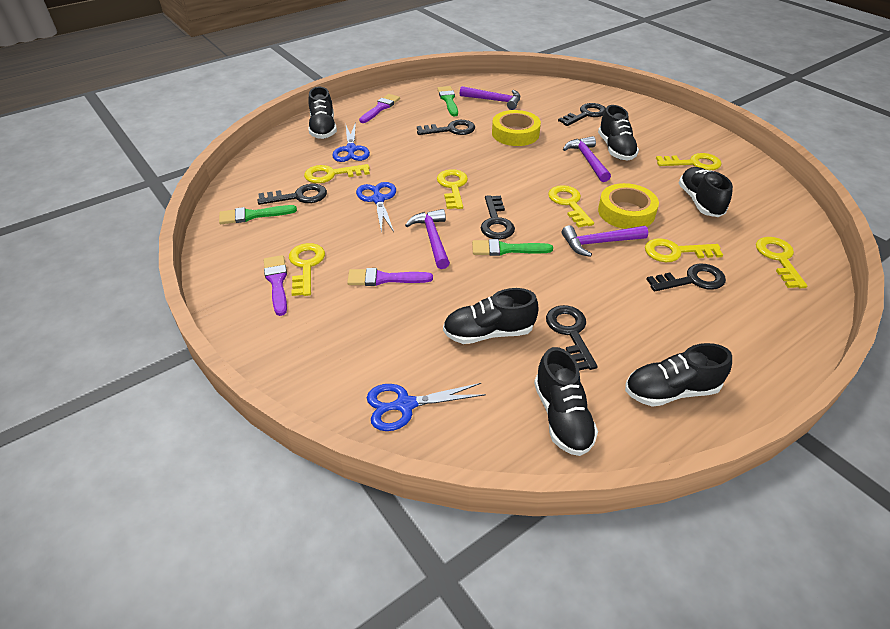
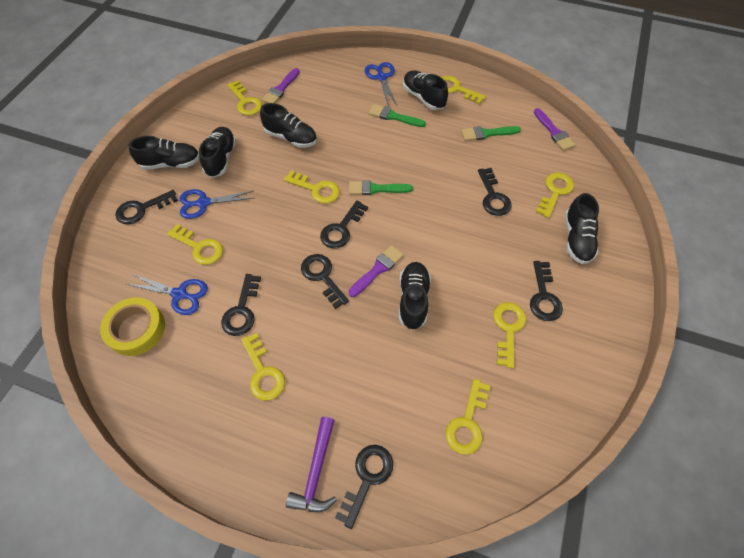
black key: [257,184,327,205] [417,120,475,135] [481,195,515,240] [546,305,598,371] [558,103,606,126] [646,264,726,292] = 6 -> [115,190,178,224] [221,274,261,336] [301,254,349,309] [320,201,368,249] [335,445,393,529] [478,168,512,216] [530,261,563,321] = 7
purple hammer: [405,209,450,269] [460,86,520,110] [562,225,648,257] [563,136,611,182] = 4 -> [286,417,337,512] = 1
yellow key: [289,243,325,296] [304,164,370,183] [437,169,468,209] [548,185,594,228] [645,238,723,262] [656,153,722,170] [756,237,807,288] = 7 -> [167,224,223,265] [227,80,262,116] [241,333,285,401] [284,170,340,204] [441,76,486,104] [445,379,490,455] [493,302,526,368] [536,173,574,218] = 8
yellow tape: [492,110,541,146] [598,183,659,229] = 2 -> [100,297,165,356] = 1

